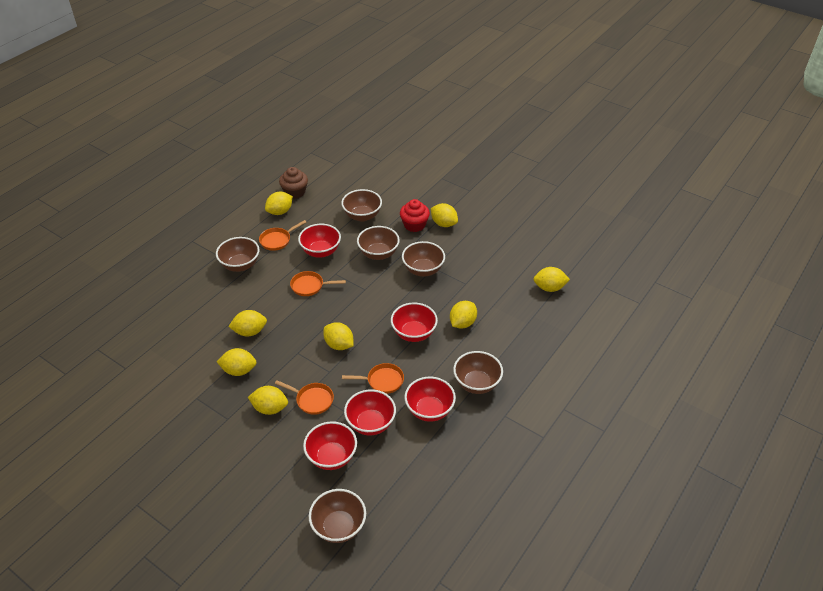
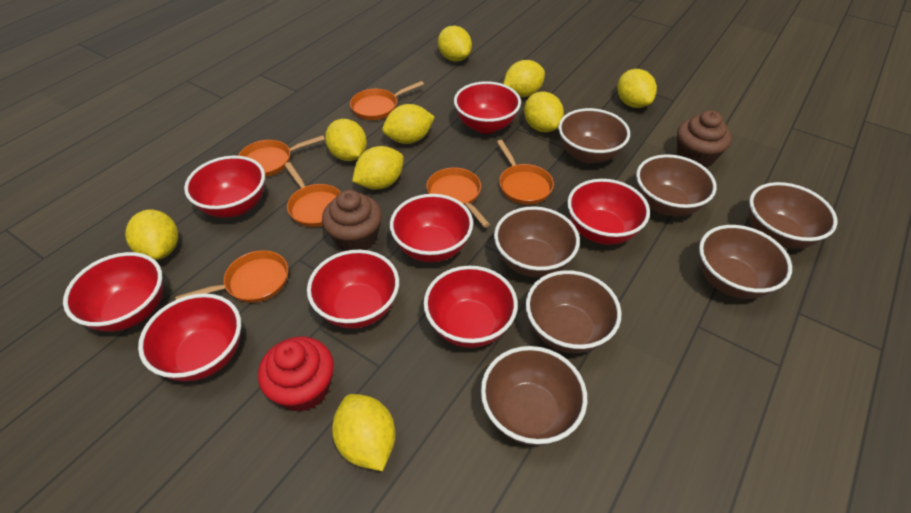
brown bowl: [216,237,259,272] [309,489,366,543] [341,189,382,222] [357,226,400,260] [402,241,445,277] [453,351,503,394] = 6 -> [481,346,587,446] [494,206,580,277] [526,270,622,353] [558,108,630,164] [636,154,717,216] [699,225,792,299] [749,182,838,249] = 7
brown cupcake: [279,167,308,199] = 1 -> [322,190,382,251] [677,110,732,168] = 2
orange pan: [259,220,306,251] [275,380,334,415] [290,271,346,296] [342,363,404,394] = 4 -> [175,250,288,303] [238,135,325,177] [284,162,341,227] [350,81,424,120] [426,168,490,227] [497,140,554,205] = 6
red bowl: [298,224,341,258] [303,421,357,470] [344,389,396,436] [391,303,438,342] [405,377,456,422] = 5 -> [63,252,163,332] [138,293,241,381] [184,156,265,218] [307,250,399,329] [390,194,473,262] [423,266,518,348] [454,81,521,134] [567,179,650,245] = 8
yellow lemon: [217,348,257,376] [228,310,267,337] [248,386,288,415] [265,192,293,215] [323,322,354,350] [431,203,458,227] [450,301,477,329] [533,267,570,292] = 8 -> [125,210,178,260] [325,119,367,161] [332,394,395,471] [352,146,404,190] [382,104,435,144] [438,26,472,62] [503,60,545,97] [524,91,564,132] [617,69,657,108] = 9

